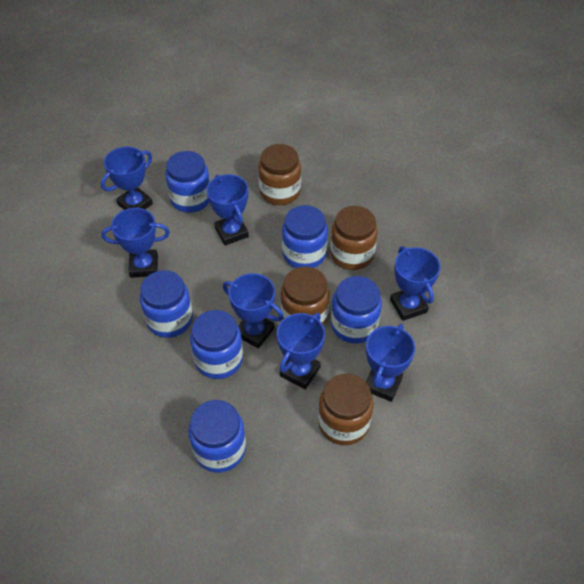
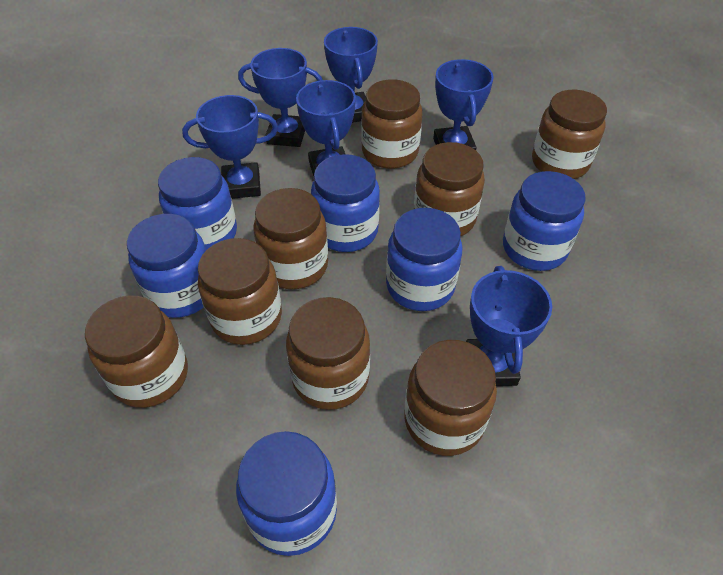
blue trophy: [101,147,153,210] [101,208,170,278] [206,174,249,246] [223,273,284,349] [277,313,325,389] [366,324,415,402] [390,246,441,321] = 7 -> [182,95,278,199] [238,48,322,147] [296,80,356,176] [324,27,378,123] [433,59,494,150] [466,266,552,386] = 6
brown jar: [258,144,301,205] [281,267,330,326] [318,374,374,445] [330,206,378,270] = 4 -> [85,295,188,408] [198,238,282,345] [253,188,328,289] [286,297,370,410] [361,79,423,169] [404,340,497,456] [414,142,485,236] [532,90,607,179] = 8

